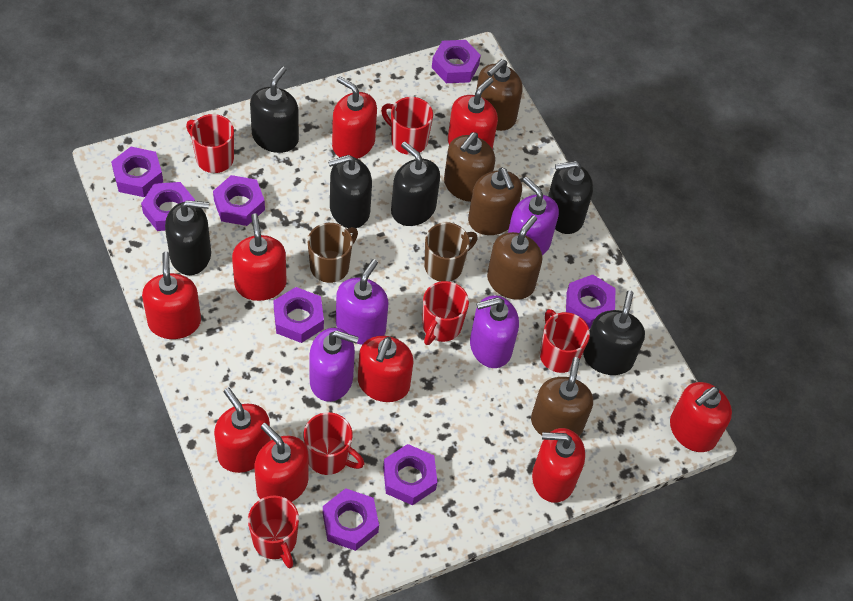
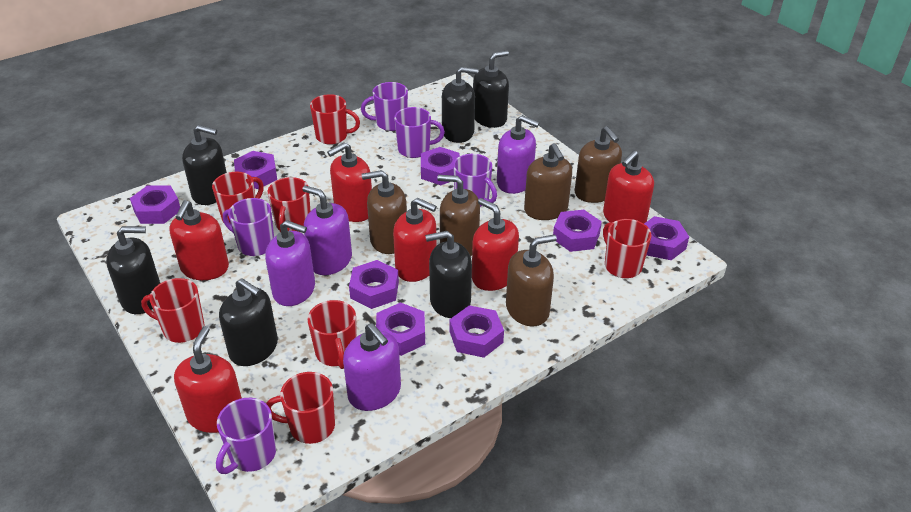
brown mug: [308,223,358,283] [424,222,478,282] = 2 -> none = 0
purple mug: none = 0 -> [216,398,276,474] [223,198,274,256] [361,82,408,131] [394,107,445,158] [453,154,497,207] = 5
red mug: [186,114,234,173] [248,495,299,568] [304,412,364,475] [381,97,433,155] [422,281,469,345] [540,309,590,373] = 6 -> [141,278,205,343] [212,172,264,224] [266,372,335,444] [268,177,310,232] [307,300,357,369] [310,94,360,145] [603,219,652,278] = 7
red soap dispenser: [142,251,201,339] [214,388,271,473] [232,213,286,301] [254,423,309,502] [332,76,377,159] [358,336,413,402] [448,77,498,149] [532,428,585,503] [670,382,732,452] = 9 -> [170,200,229,280] [174,326,242,433] [327,142,372,222] [393,198,437,282] [472,198,519,291] [603,151,654,223] = 6

